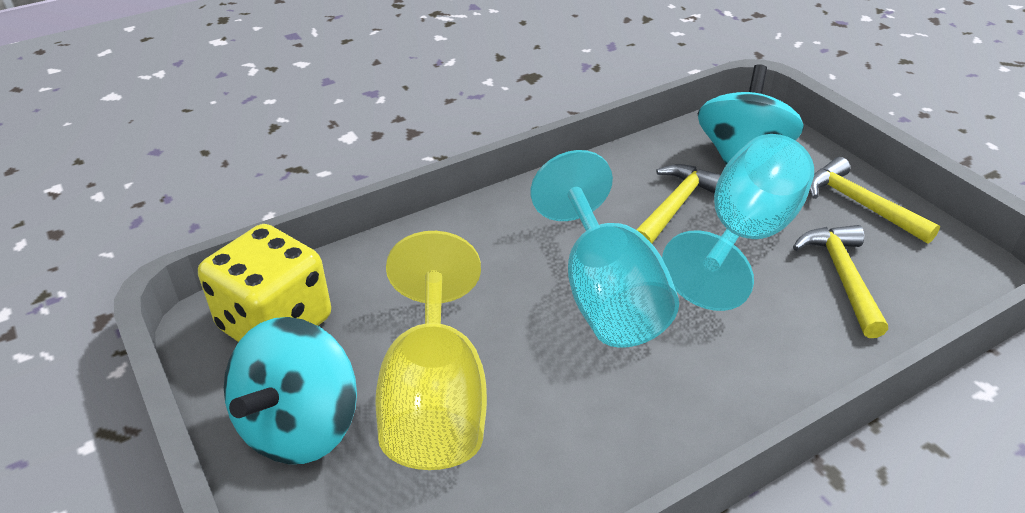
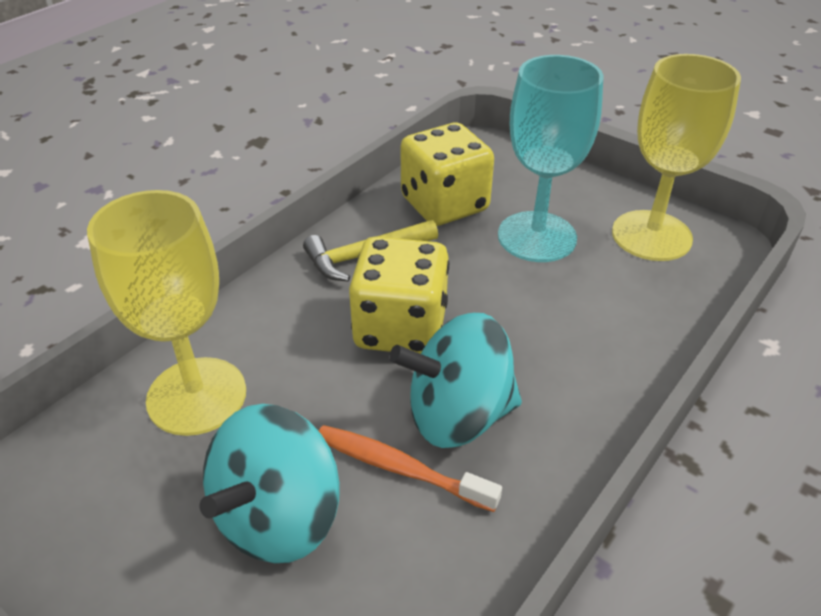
orange toothbrush: none = 0 -> [319,425,502,512] = 1
turquoise goblet: [531,150,679,348] [662,134,814,311] = 2 -> [498,55,604,262] = 1
yellow dice: [198,224,331,342] = 1 -> [349,237,449,354] [400,123,494,226] = 2
yellow goblet: [375,231,487,470] = 1 -> [87,190,246,436] [612,54,741,261] = 2
yellow hammer: [636,164,720,244] [793,225,888,338] [809,157,940,244] = 3 -> [303,220,438,281] = 1

